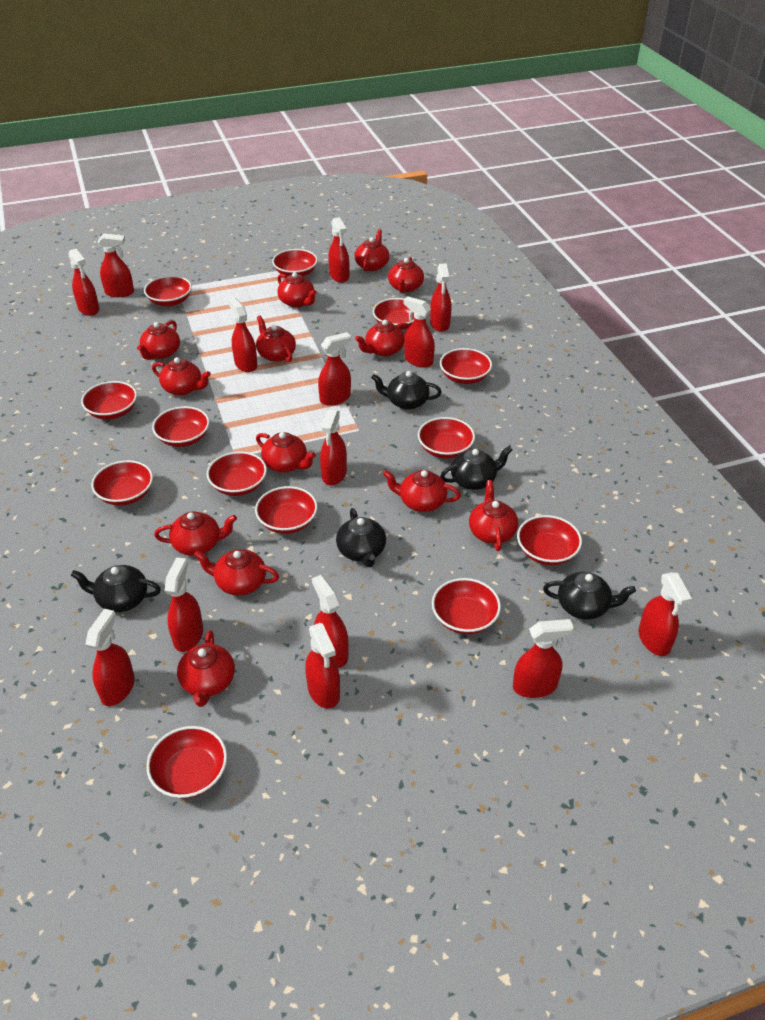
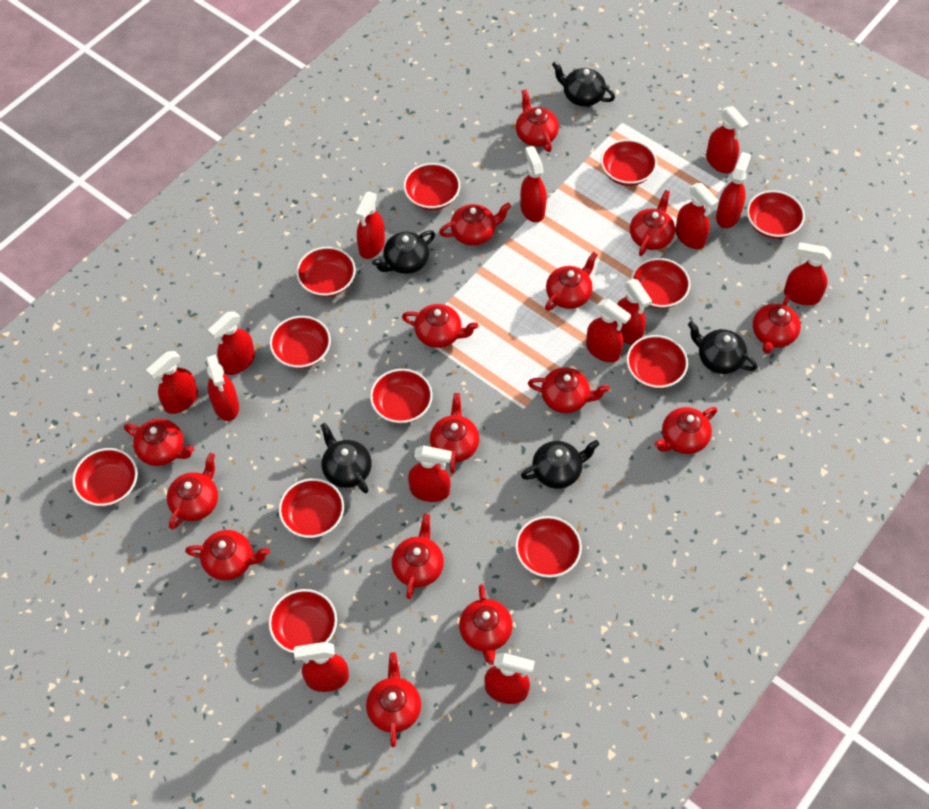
red bowl: [81,381,137,419] [91,460,153,506] [144,276,192,307] [146,726,227,798] [152,406,209,447] [207,451,267,496] [255,486,318,534] [272,249,318,276] [373,298,415,330] [418,417,475,459] [432,578,501,634] [440,348,492,384] [517,515,582,565] = 13 -> [72,448,138,506] [268,589,337,653] [270,316,331,369] [279,478,344,538] [296,247,356,297] [370,369,433,424] [403,163,460,210] [515,516,582,578] [601,139,657,186] [626,335,688,389] [631,258,690,309] [747,190,805,239] = 12
red teapot: [137,320,180,360] [152,357,211,396] [154,511,237,556] [177,630,235,707] [194,549,279,596] [256,316,296,362] [256,432,316,472] [277,272,317,308] [355,229,389,272] [355,320,410,357] [383,470,461,512] [388,257,424,293] [469,480,518,551] = 13 -> [124,419,194,466] [167,453,218,529] [185,530,270,580] [366,652,421,747] [392,514,444,599] [402,304,478,348] [430,393,479,473] [439,203,511,246] [459,584,513,665] [516,89,559,152] [528,367,610,413] [545,252,598,311] [630,190,675,256] [654,407,717,454] [753,294,801,354] = 15

